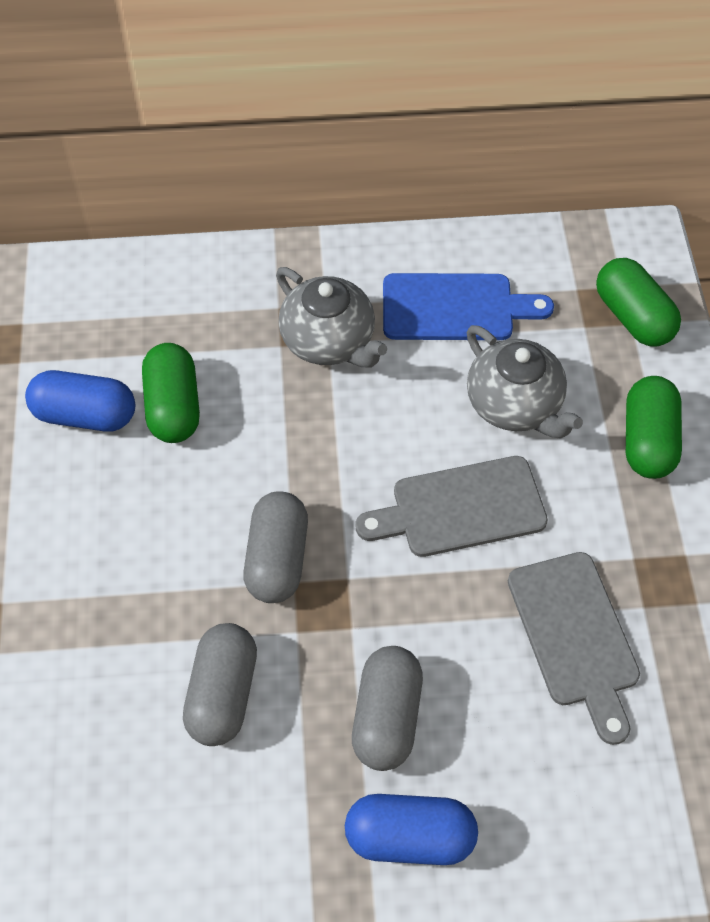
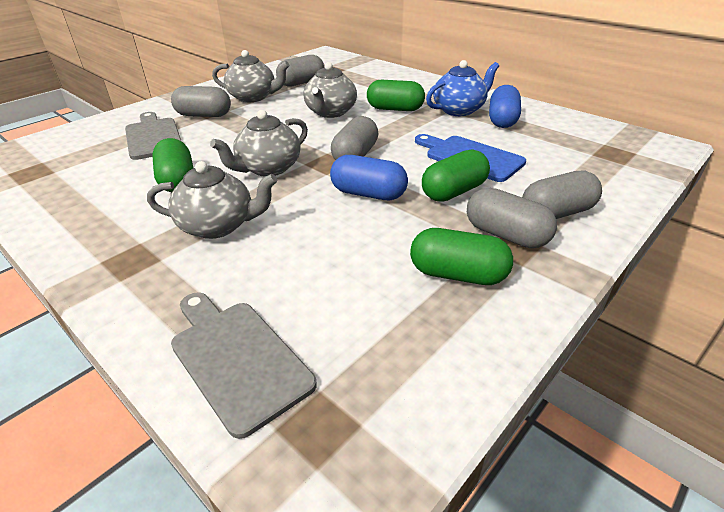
blue teapot: none = 0 -> [426,60,499,116] = 1
green capsule: [142,343,200,443] [596,258,681,346] [626,376,682,479] = 3 -> [152,138,193,192] [367,80,425,111] [410,228,513,285] [422,149,490,202] = 4
grey capsule: [183,623,257,746] [243,491,308,603] [352,646,423,771] = 3 -> [171,86,231,117] [276,55,324,87] [331,116,379,160] [467,188,557,248] [522,171,602,219] = 5
grey teapot: [276,267,387,368] [467,325,583,439] = 2 -> [147,161,277,239] [210,110,308,177] [212,50,290,102] [304,62,357,118] = 4

